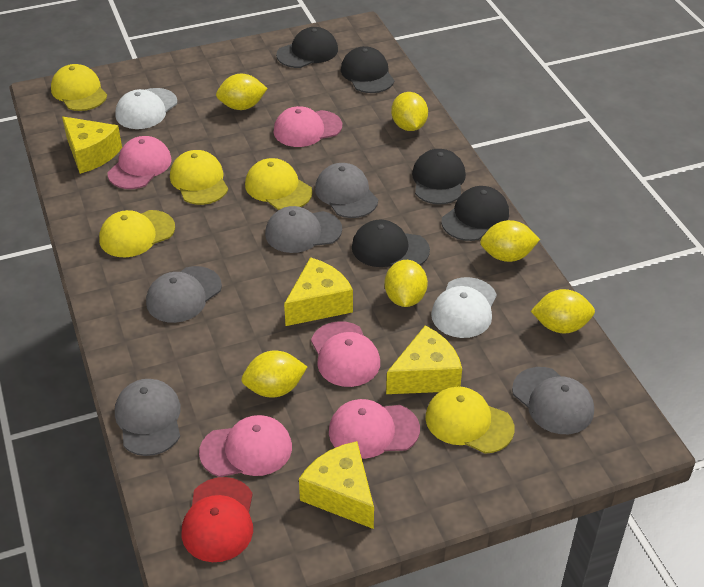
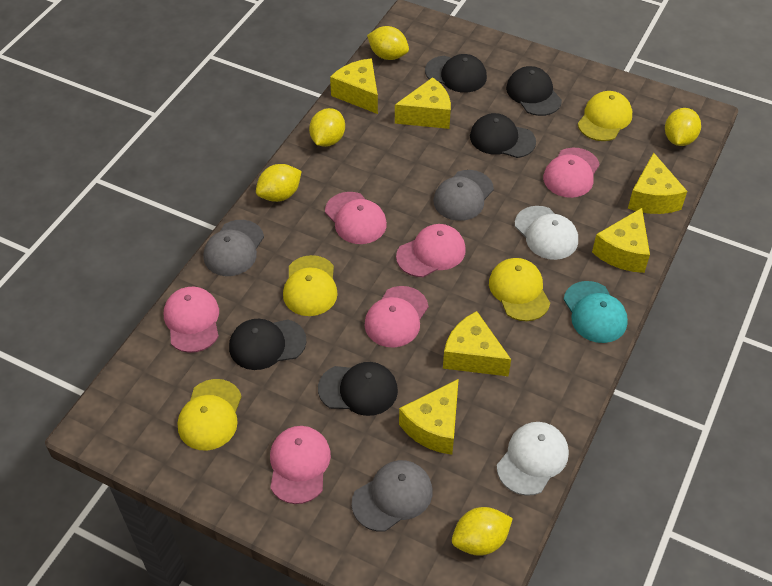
grey cap: [115,379,181,456] [146,266,222,323] [265,206,342,253] [315,163,378,218] [512,367,594,434] = 5 -> [203,220,264,276] [352,460,433,532] [433,170,494,221] = 3
pink cap: [108,136,172,189] [199,415,292,477] [274,106,342,147] [311,321,380,387] [329,399,420,459] = 5 -> [164,287,219,353] [270,426,331,504] [325,192,387,244] [364,286,428,347] [396,224,466,277] [543,148,600,198] = 6
red cap: [181,477,253,562] = 1 -> none = 0
turquoise cap: none = 0 -> [563,281,628,343] = 1
yellow cap: [51,64,107,111] [99,210,175,257] [170,150,228,205] [245,158,312,210] [425,386,515,454] = 5 -> [178,379,242,451] [283,255,338,316] [489,258,550,321] [578,91,632,141] = 4
yellow cheese: [62,117,122,174] [284,257,353,326] [299,441,374,529] [386,325,462,394] = 4 -> [330,58,378,114] [395,77,451,129] [399,379,459,455] [443,311,511,376] [592,208,650,273] [628,153,687,214] = 6
yellow lemon: [216,74,268,110] [241,351,307,398] [385,260,428,307] [391,92,428,131] [480,220,540,262] [531,289,595,334] = 6 -> [256,164,302,202] [309,108,345,147] [367,26,409,60] [452,507,513,556] [665,108,701,146] = 5

